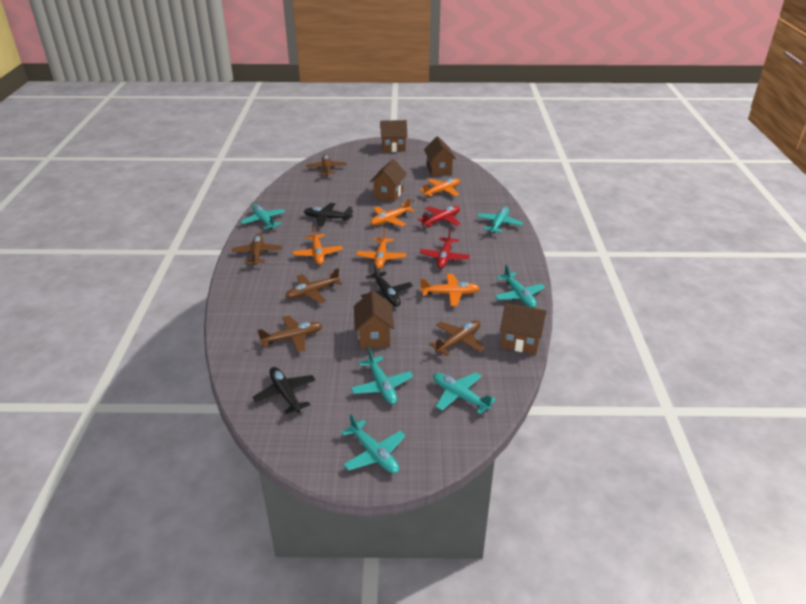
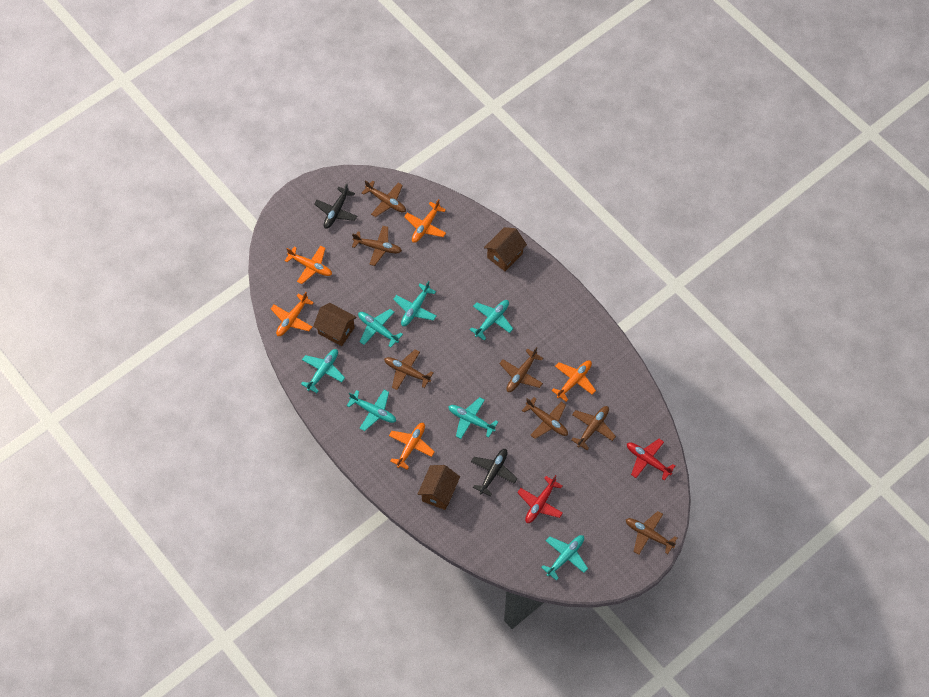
black plane: [252,367,316,415] [304,203,353,226] [361,264,413,307] = 3 -> [314,183,357,229] [471,449,517,496] = 2
brown house: [354,290,394,348] [370,159,407,202] [380,120,407,152] [424,136,456,176] [500,303,546,354] = 5 -> [313,303,357,346] [418,465,460,510] [484,227,527,271] = 3
brown plane: [232,234,282,265] [257,316,323,352] [285,268,342,303] [306,154,347,176] [429,320,485,356] = 5 -> [352,226,402,266] [362,180,406,217] [384,349,434,390] [499,347,543,392] [522,397,568,439] [571,406,616,450] [626,511,677,555] = 7
turquoise plane: [240,204,286,229] [341,414,406,474] [351,348,413,404] [433,372,496,414] [477,207,523,233] [495,264,545,308] = 6 -> [301,349,345,393] [347,390,396,431] [358,309,403,348] [393,281,436,326] [448,397,498,439] [470,300,513,340] [541,535,588,581] = 7

